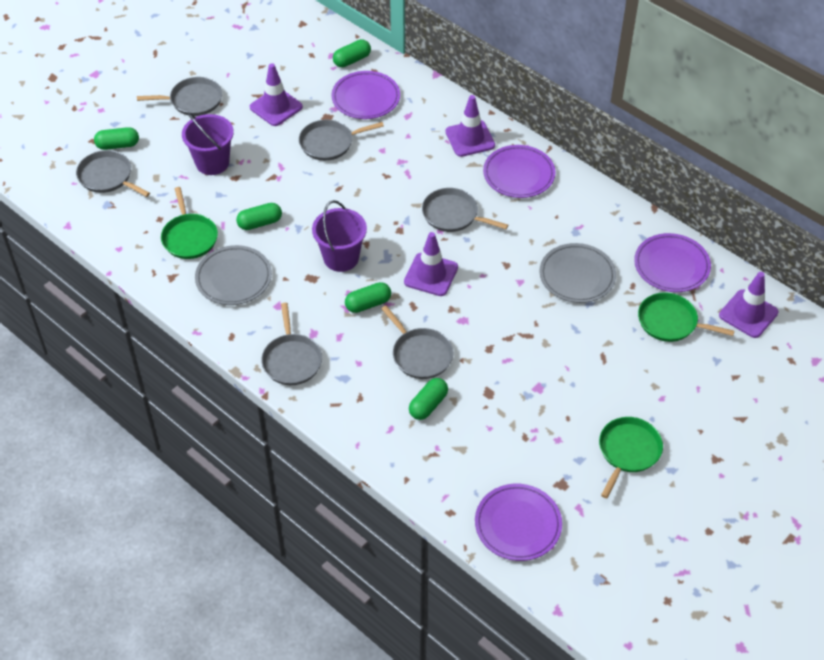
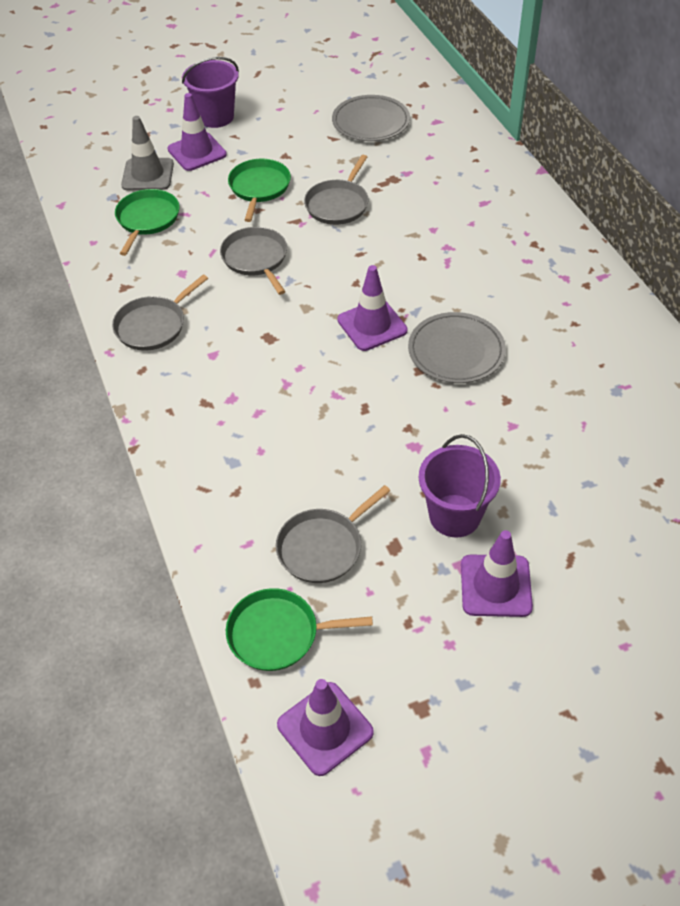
green capsule: [94,127,139,150] [236,203,282,230] [333,39,371,68] [345,282,391,313] [409,378,448,420] = 5 -> none = 0
grey pan: [76,150,150,197] [137,77,222,116] [261,303,322,385] [299,120,384,161] [381,306,453,379] [422,188,508,232] = 6 -> [112,274,208,351] [220,227,287,295] [276,485,390,583] [304,155,369,225] = 4
grey traffic cone: none = 0 -> [121,116,174,191] = 1
purple plate: [332,71,400,119] [475,484,562,561] [483,145,556,198] [634,233,711,292] = 4 -> none = 0

